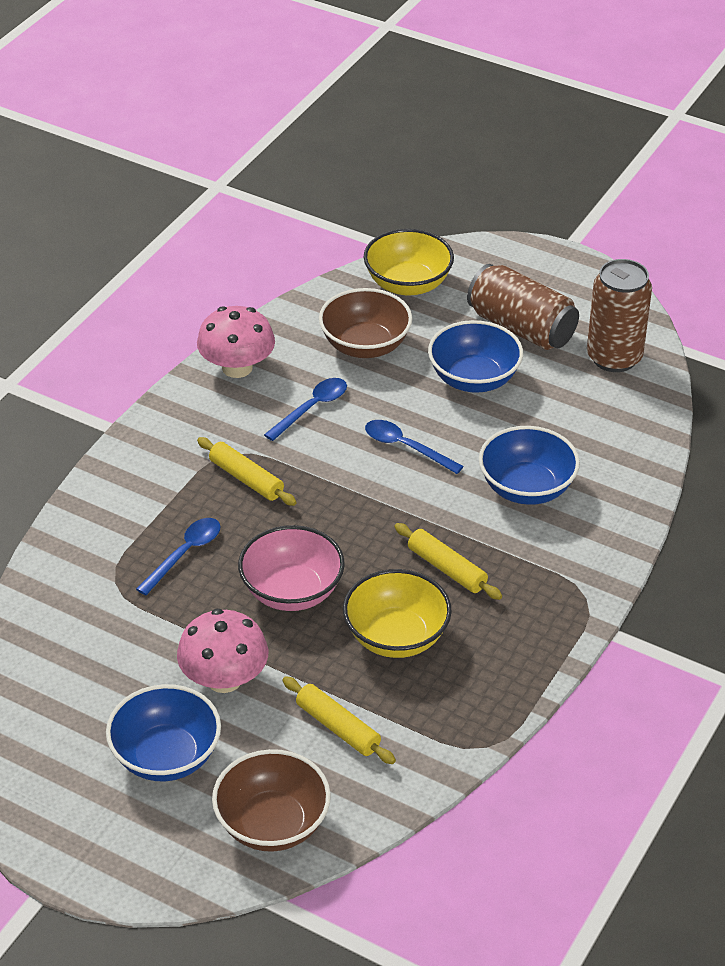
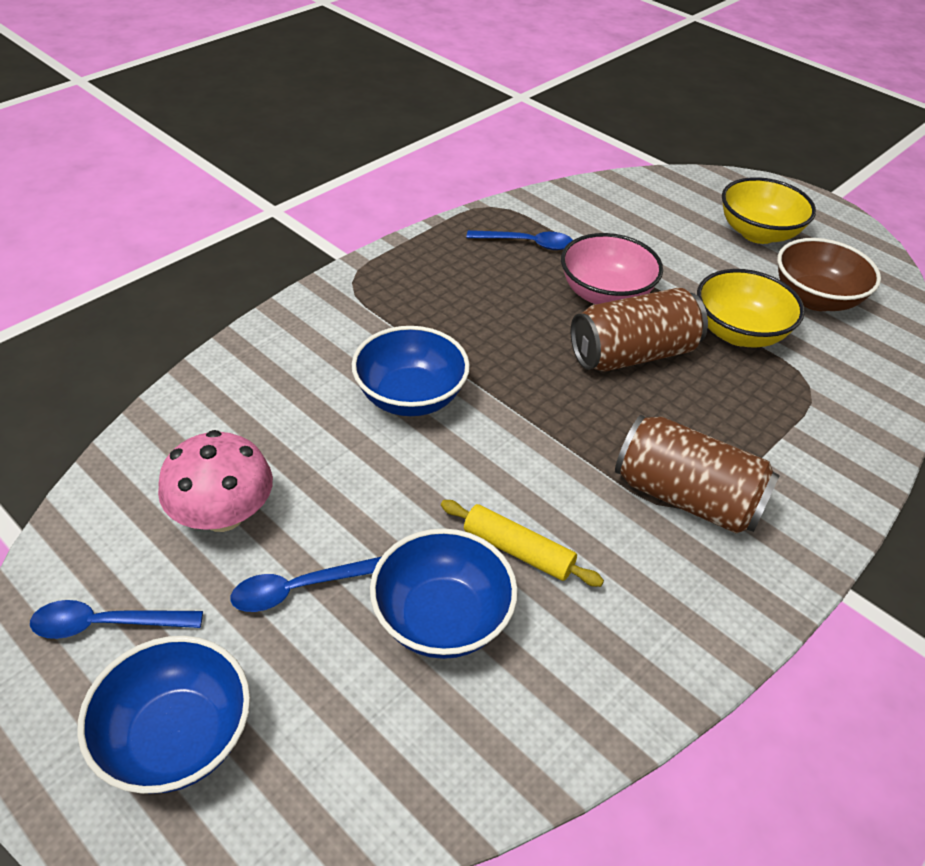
brown bowl: [212,749,331,852] [319,288,412,358] = 2 -> [777,238,881,311] = 1
pink mushroom: [177,609,268,693] [197,306,275,378] = 2 -> [158,430,273,532] = 1
yellow rolling pin: [197,437,297,506] [282,676,396,764] [394,523,502,600] = 3 -> [441,500,604,587] = 1

